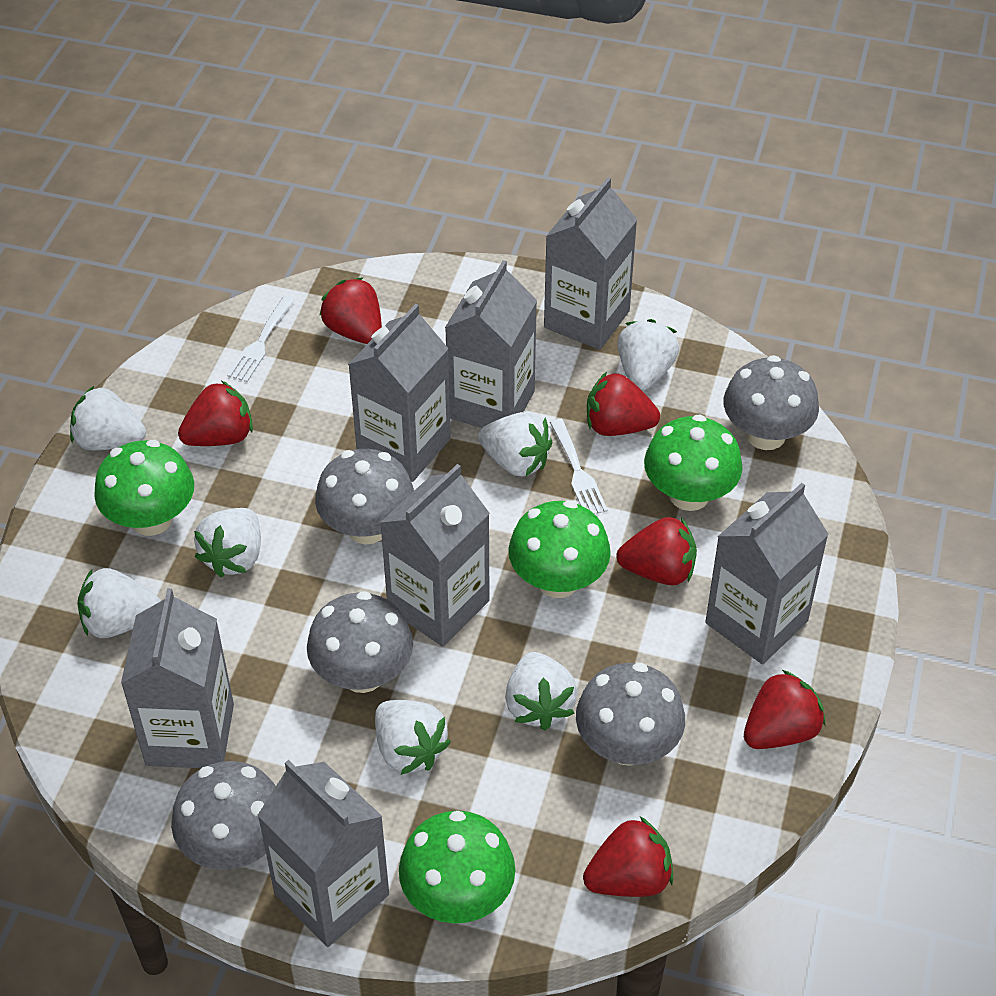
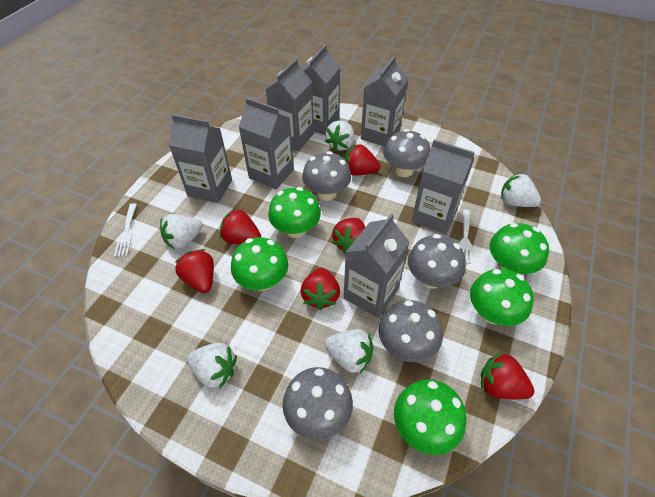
green mushroom: [94,440,194,536] [399,811,516,924] [508,500,611,598] [644,414,743,511] = 4 -> [231,237,288,291] [268,187,321,238] [394,380,467,455] [470,269,534,326] [489,223,549,274] = 5
white strawberry: [70,386,146,451] [77,568,161,638] [194,508,261,577] [375,700,451,775] [478,412,552,476] [505,652,578,730] [617,319,679,391] = 7 -> [160,214,203,249] [187,343,237,389] [325,121,354,151] [325,329,374,374] [501,173,541,207] = 5

